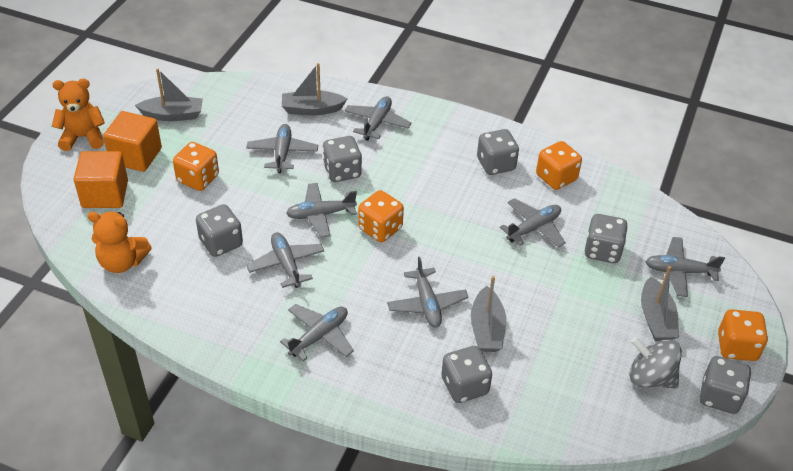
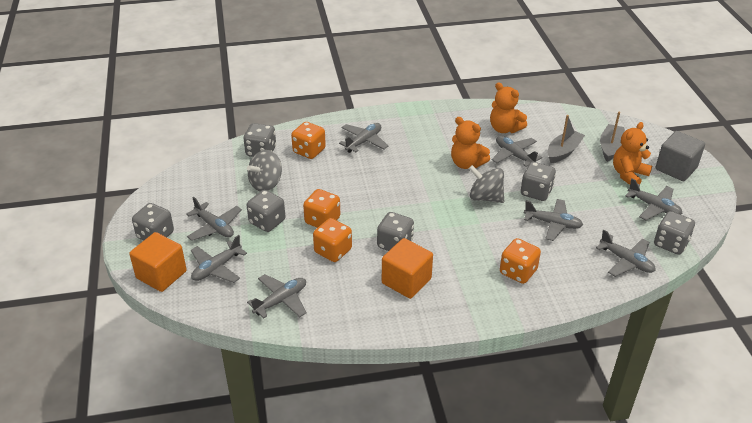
grey boat: [135,68,203,121] [282,63,347,115] [471,276,506,352] [641,266,679,341] = 4 -> [547,115,585,163] [600,112,625,162] = 2
grey cube: none = 0 -> [655,131,705,181] = 1
grey spinning top: [629,337,682,389] = 1 -> [247,150,282,192] [469,165,504,203] = 2
orange teddy bear: [52,79,105,151] [87,212,152,273] = 2 -> [451,117,490,169] [490,82,527,133] [613,122,652,185] = 3

